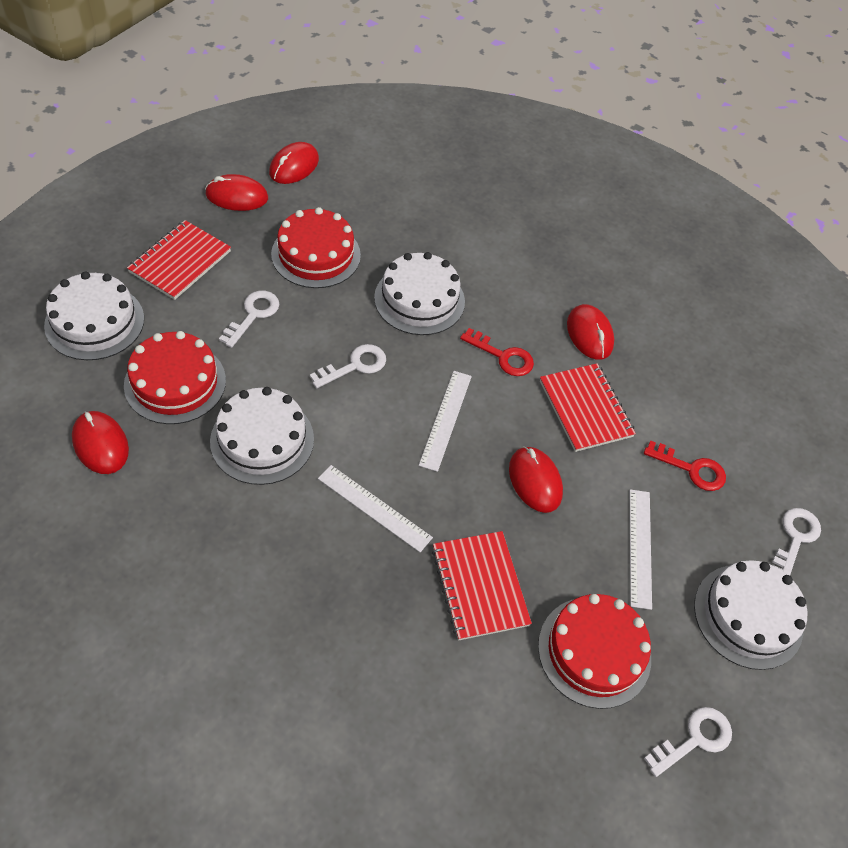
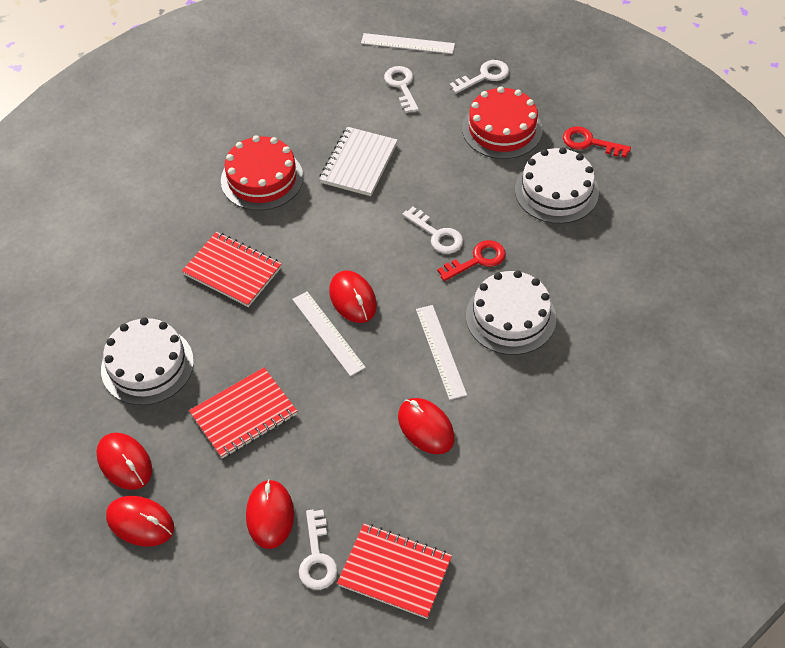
red cake: [124,331,226,424] [271,207,361,288] [538,594,651,709] = 3 -> [221,135,303,211] [462,86,543,159] = 2
white cake: [44,272,144,360] [210,387,314,485] [374,252,465,335] [694,560,807,670] = 4 -> [101,317,194,405] [466,270,556,355] [515,147,599,224] = 3
white notebook: none = 0 -> [319,127,398,196] = 1

